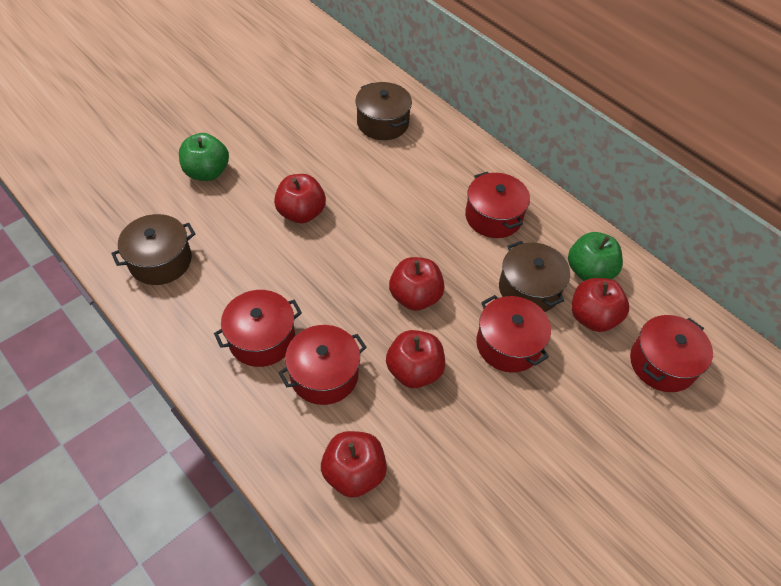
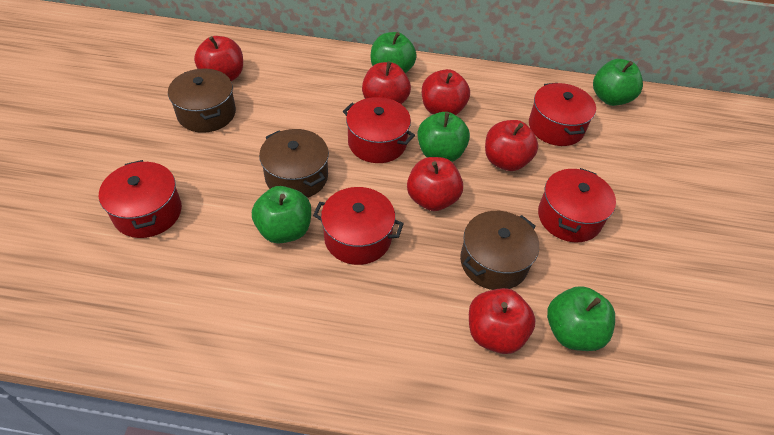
green apple: [179,133,229,181] [568,232,623,281] = 2 -> [252,186,311,244] [371,32,417,73] [417,112,470,162] [547,286,615,351] [593,59,643,106] = 5
red apple: [274,174,326,224] [321,431,387,498] [386,330,445,388] [389,257,445,311] [571,278,629,332] = 5 -> [194,36,243,81] [362,61,411,104] [407,157,463,211] [422,69,470,115] [469,288,536,354] [485,120,538,171] = 6

